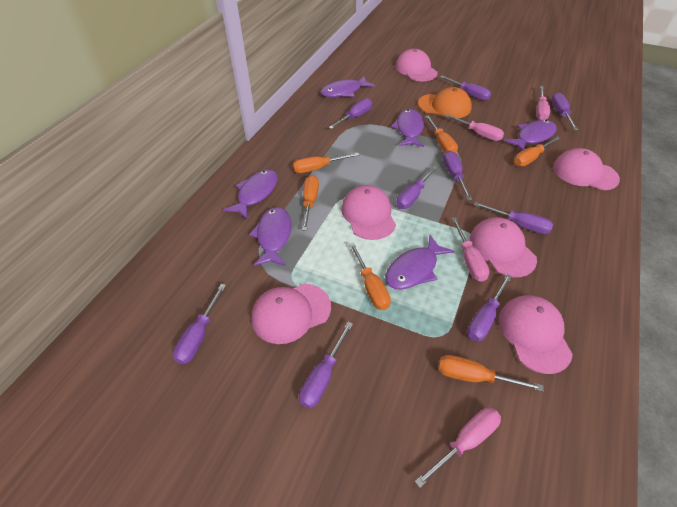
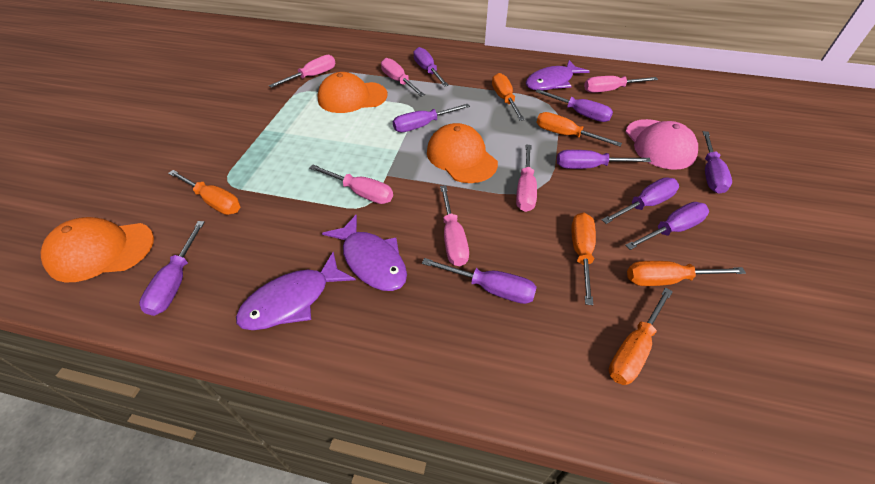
orange cap: [418,87,472,118] = 1 -> [41,217,154,282] [317,72,388,113] [427,123,498,183] = 3
pink cap: [251,284,331,344] [341,185,396,240] [395,49,438,81] [470,217,537,277] [499,295,573,374] [553,148,620,190] = 6 -> [626,119,698,170] = 1
pink screwdriver: [415,407,501,488] [444,114,504,141] [451,217,490,282] [536,86,550,120] = 4 -> [269,55,336,88] [309,165,393,204] [381,58,425,97] [440,185,469,266] [516,145,537,212] [584,76,658,93] = 6
purple fish: [223,169,278,220] [249,207,291,266] [321,76,375,97] [385,235,454,289] [391,109,424,147] [504,120,557,151] = 6 -> [236,252,356,330] [322,215,407,291] [526,60,590,90] = 3

